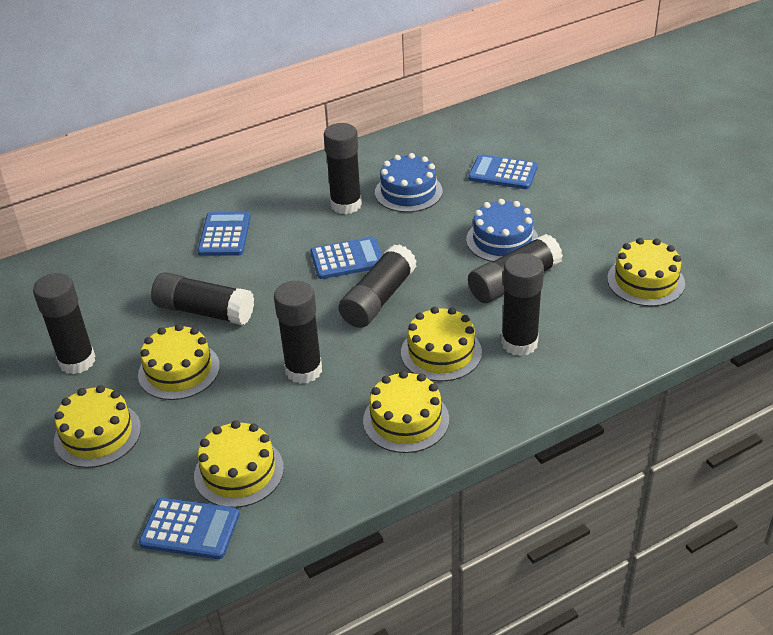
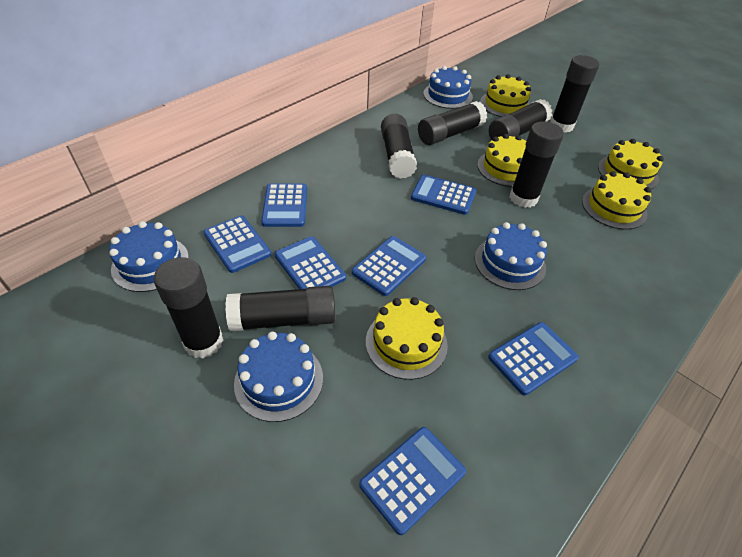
blue cake: [375,153,443,212] [466,199,538,262] = 2 -> [109,221,189,292] [234,331,323,422] [423,66,473,109] [475,222,547,290] = 4
blue calculator: [139,497,240,559] [198,212,251,256] [310,237,383,279] [468,154,538,189] = 4 -> [203,215,271,273] [261,183,307,227] [275,236,346,289] [352,236,426,296] [359,427,466,535] [411,174,476,215] [488,322,579,396] = 7
yellow cake: [54,385,141,468] [138,324,220,400] [194,420,284,508] [363,371,449,453] [401,307,482,382] [607,238,685,306] = 6 -> [366,297,448,380] [477,134,526,187] [480,74,531,117] [582,171,651,230] [598,139,664,189] = 5

